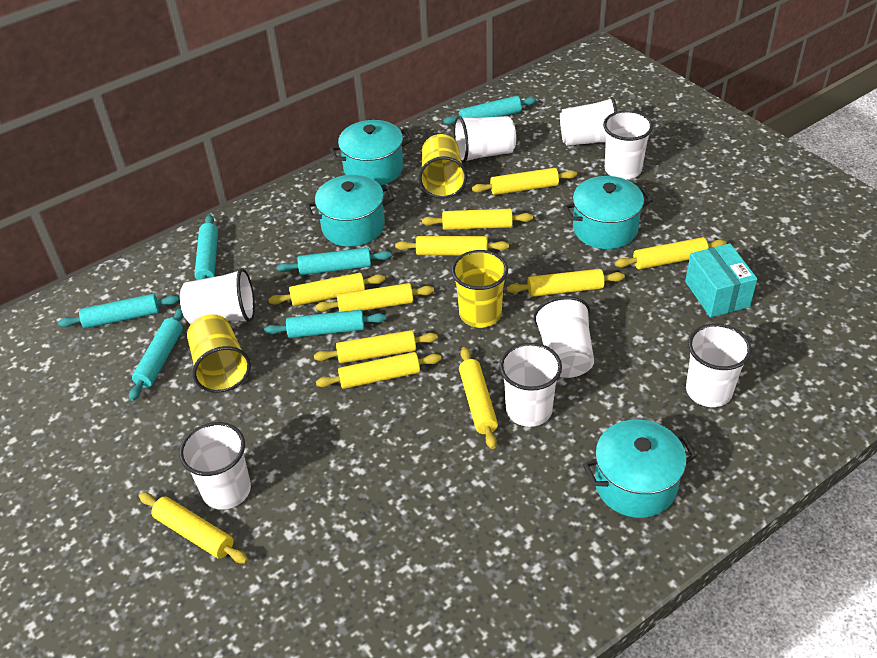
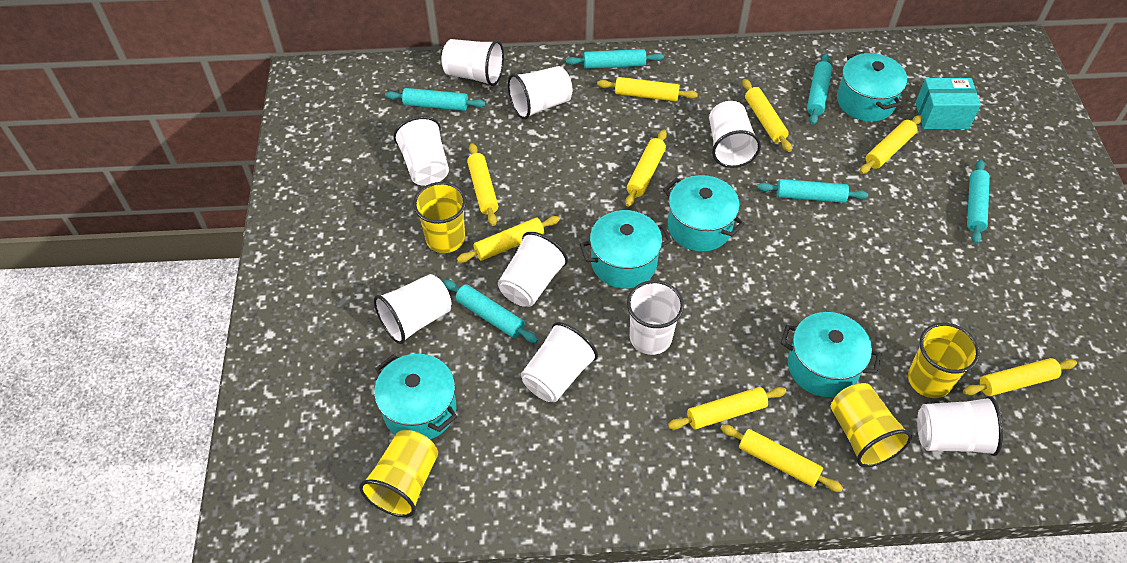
turquoise pot: [306,175,394,247] [330,120,412,186] [563,176,653,249] [583,419,697,518] = 4 -> [374,354,457,439] [580,210,672,289] [663,175,745,252] [781,312,881,397] [837,52,907,122] = 5
white cup: [179,422,251,510] [180,268,255,324] [454,116,516,163] [499,343,562,427] [534,296,594,378] [560,97,617,146] [603,110,653,179] [686,323,752,407] = 8 -> [374,274,451,344] [393,116,449,186] [441,39,504,86] [498,232,568,307] [508,66,573,120] [521,322,598,402] [627,280,684,355] [709,101,761,168] [917,396,1003,456] = 9
yellow cup: [187,314,251,393] [418,134,467,199] [451,250,508,328] = 3 -> [359,430,438,517] [413,182,466,253] [831,383,912,467] [908,323,980,398] = 4
yellow rolling pin: [139,492,248,564] [268,273,385,306] [314,330,438,363] [316,283,434,312] [316,352,442,389] [395,236,509,255] [422,209,533,230] [459,347,498,449] [472,168,577,195] [507,269,625,297] [615,237,726,269] = 11 -> [457,216,560,263] [467,143,498,226] [597,77,698,102] [625,130,667,207] [668,387,787,429] [720,424,843,492] [742,79,792,152] [860,115,922,174] [963,358,1077,396] = 9

